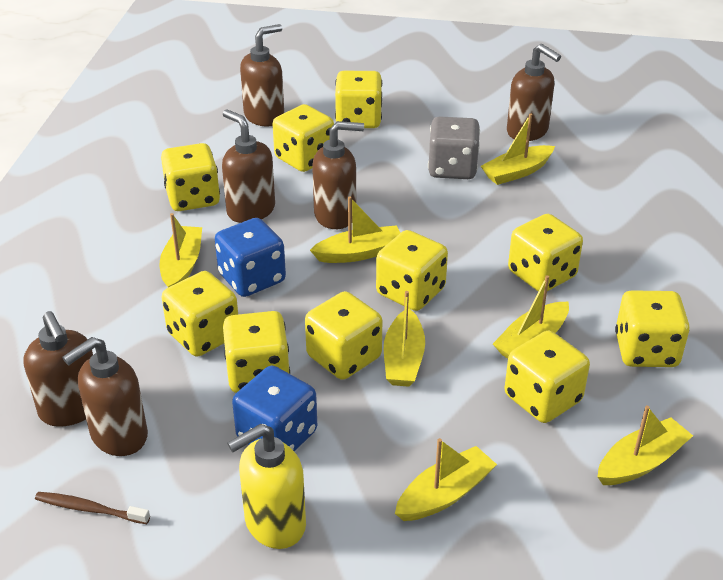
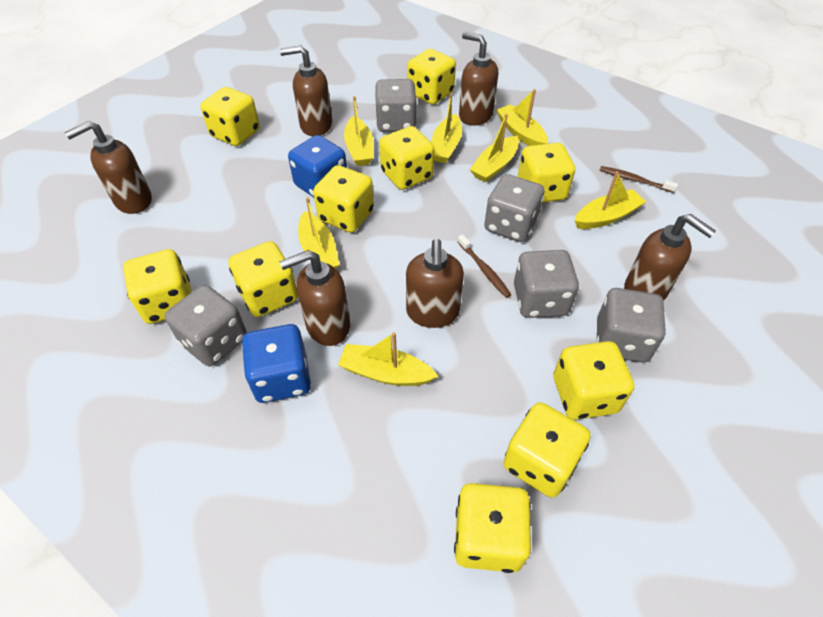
brown toothbrush: [35,492,150,524] = 1 -> [458,234,512,298] [600,166,678,193] = 2
grey dice: [428,116,480,179] = 1 -> [165,285,247,367] [375,79,417,132] [484,174,544,242] [514,250,579,318] [596,288,666,362] = 5
yellow soap dispenser: [227,424,306,549] = 1 -> none = 0

